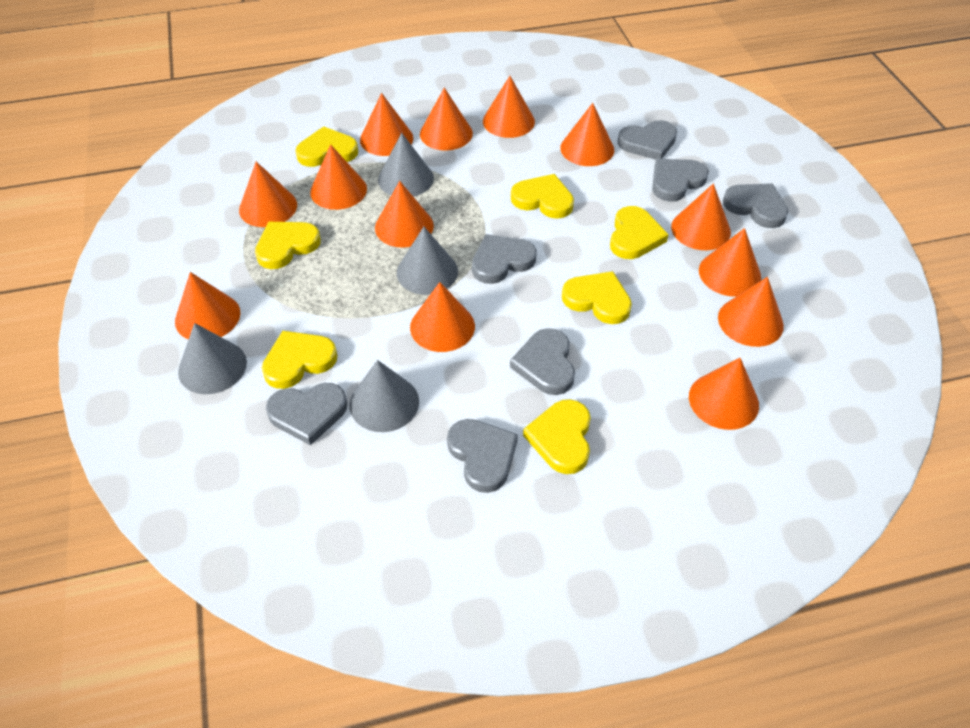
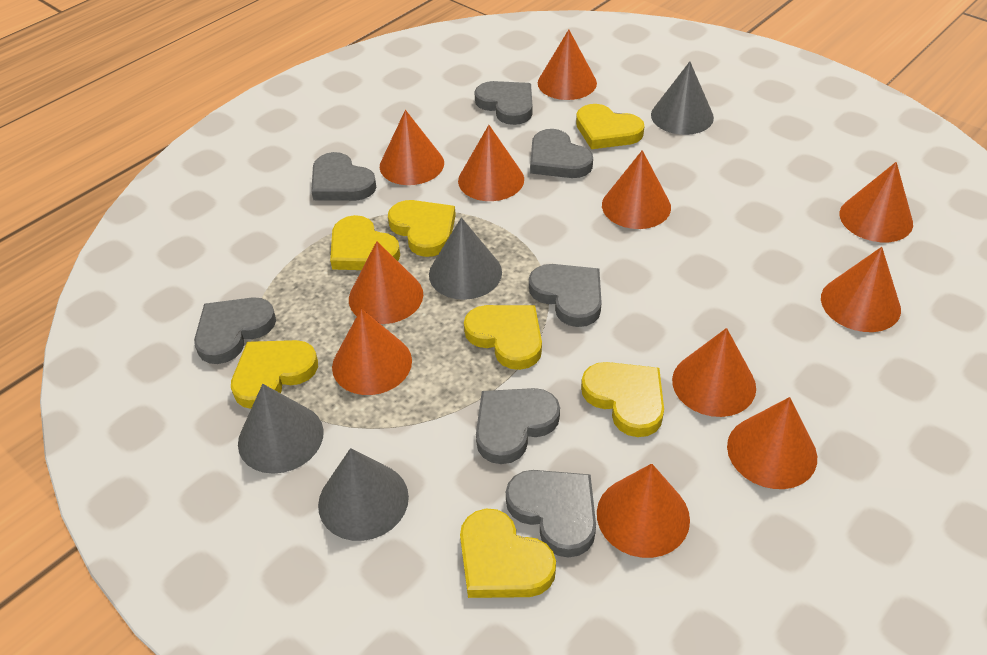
orange cone: [175,272,240,340] [239,161,297,227] [310,144,367,210] [360,93,413,156] [375,181,434,248] [410,282,475,352] [420,88,473,150] [483,76,535,138] [560,103,614,166] [671,184,731,250] [689,358,759,430] [699,228,761,297] [718,277,784,347] = 13 -> [332,309,412,395] [349,241,423,324] [380,110,444,185] [458,125,524,201] [538,30,597,100] [597,463,690,558] [602,150,671,229] [672,328,756,417] [727,397,817,489] [821,247,901,332] [839,162,913,242] = 11

